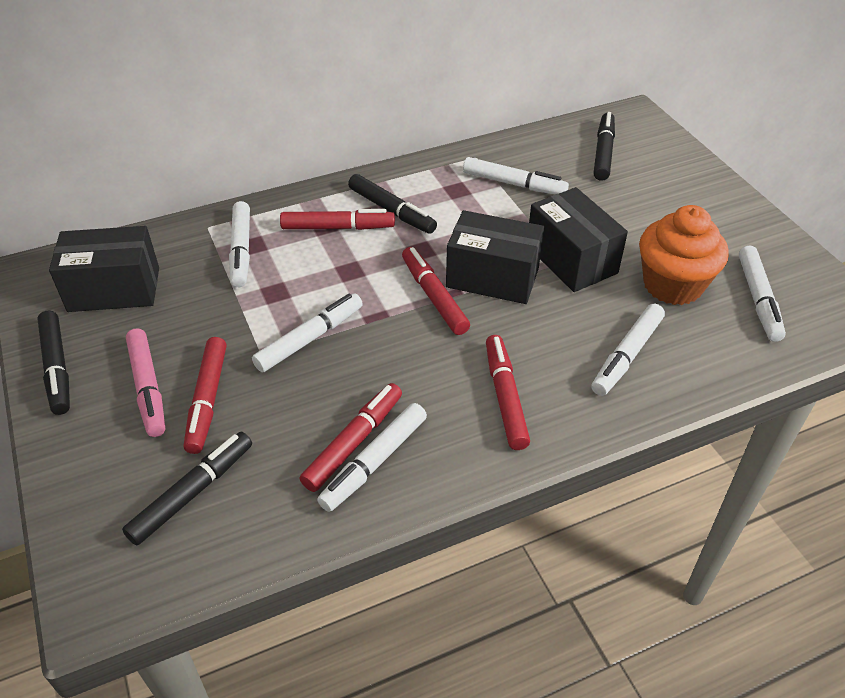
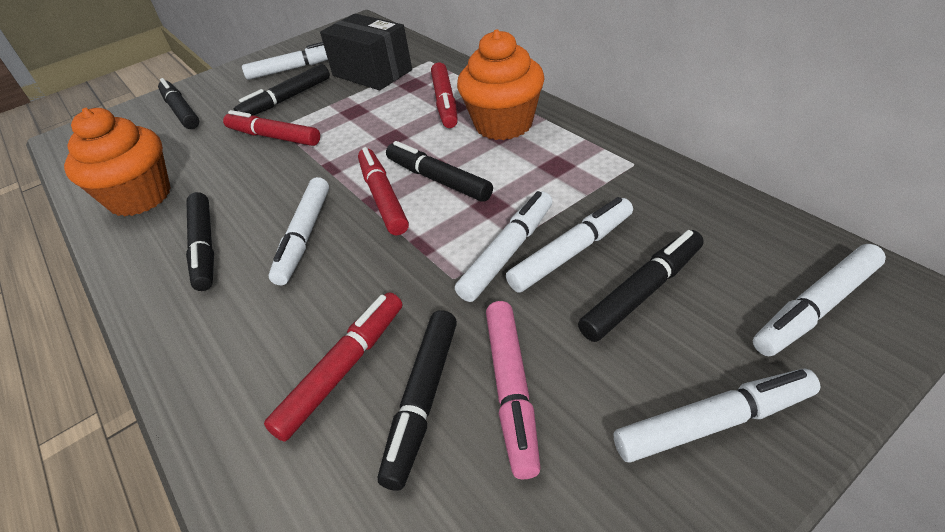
black box: [49,226,159,312] [446,210,544,304] [529,187,628,292] = 3 -> [320,14,412,90] = 1
black marker: [37,311,70,415] [122,432,252,546] [348,174,437,234] [594,112,615,181] = 4 -> [158,78,199,129] [186,192,214,291] [234,64,330,116] [378,310,457,491] [386,141,493,202] [578,230,704,342] = 6
orange cupcake: [639,205,729,305] = 1 -> [64,108,171,217] [457,29,545,140] = 2
red marker: [184,337,227,454] [280,209,395,230] [300,383,402,492] [402,247,470,335] [486,335,530,450] = 5 -> [223,110,320,146] [264,292,402,442] [358,147,409,236] [431,63,458,128] = 4

